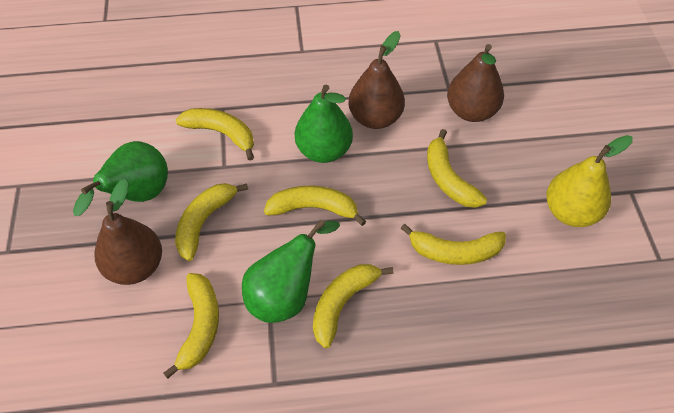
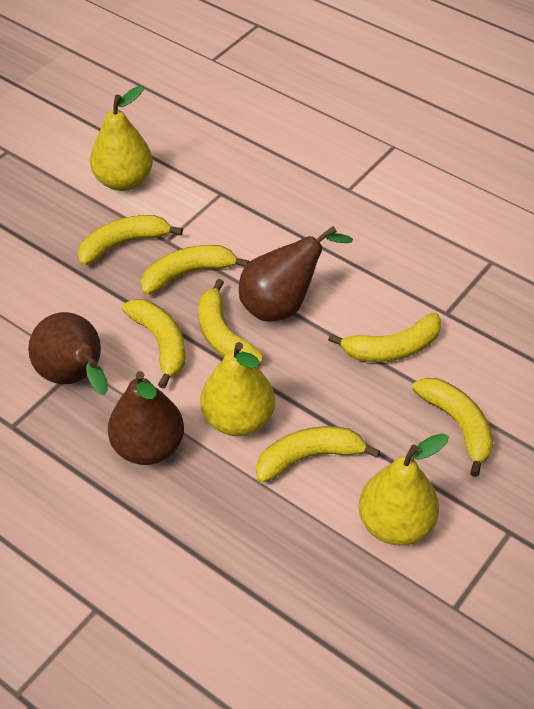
green pear: [73,141,168,216] [242,220,340,323] [295,85,353,163] = 3 -> none = 0
yellow pear: [546,135,633,227] = 1 -> [90,85,153,191] [200,342,275,436] [359,433,449,546] = 3

